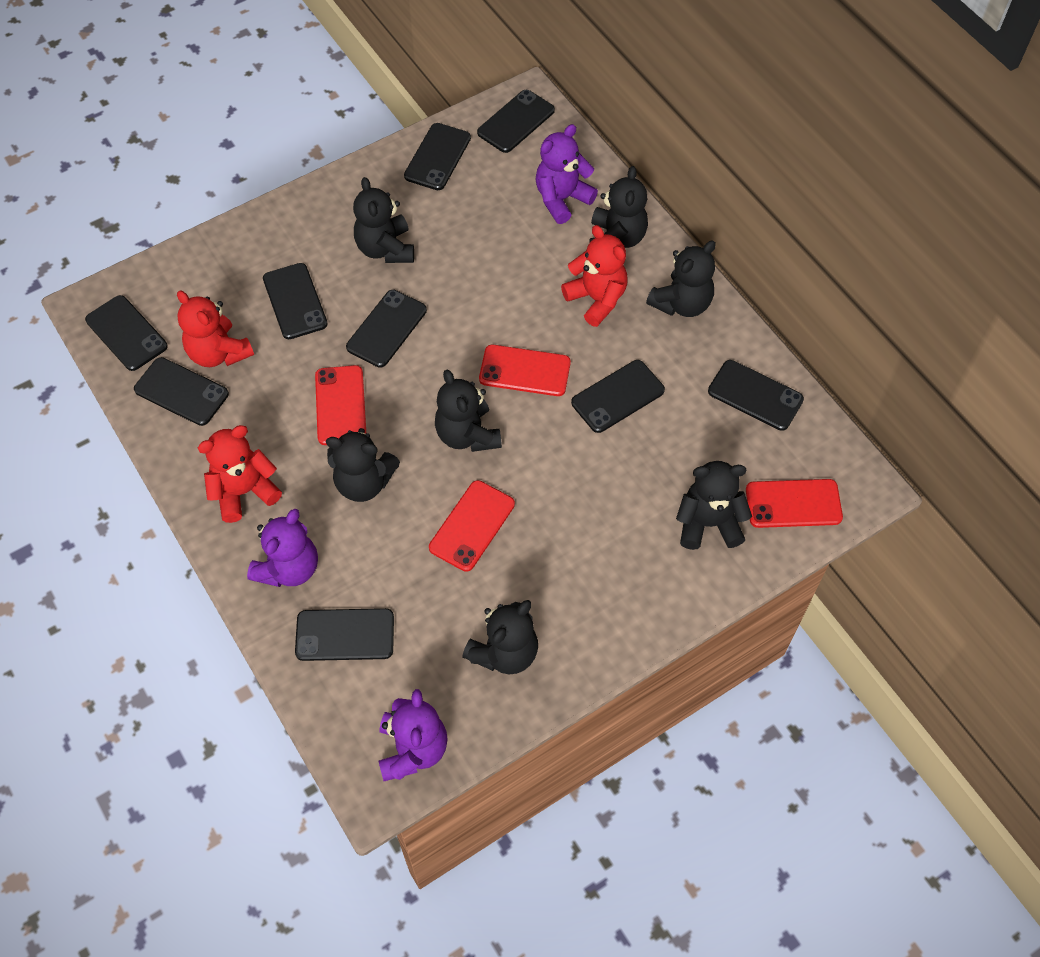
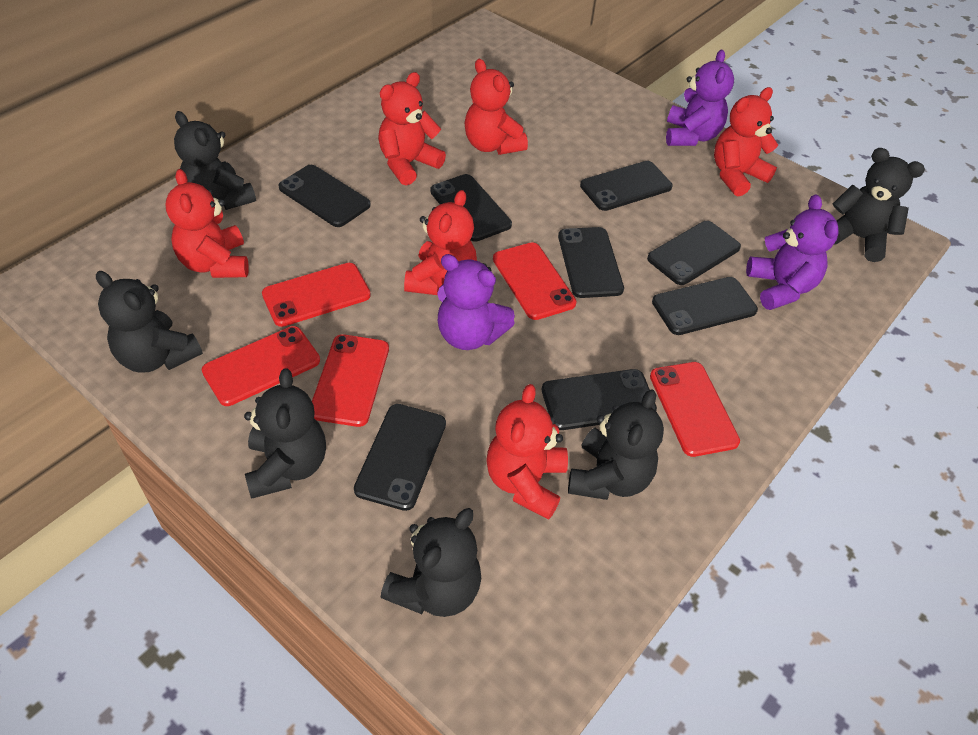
black phone: [85,295,168,371] [134,357,229,426] [263,263,328,339] [295,608,394,661] [346,290,427,368] [404,123,471,190] [477,90,555,153] [571,360,665,433] [708,360,804,431] = 9 -> [278,165,371,227] [354,404,446,511] [430,174,512,242] [542,369,657,430] [558,227,624,298] [580,161,673,211] [647,221,741,285] [652,277,758,335] = 8
black teddy bear: [326,428,400,502] [353,177,414,263] [435,370,502,452] [462,600,538,675] [589,166,648,248] [646,240,716,317] [676,461,752,550] = 7 -> [96,271,203,373] [174,111,256,210] [244,368,326,499] [380,508,481,617] [568,389,664,500] [832,148,925,262] = 6
red phone: [315,365,366,445] [429,480,515,572] [479,345,571,396] [746,479,843,528] = 4 -> [202,326,320,406] [262,263,371,327] [312,334,389,427] [493,242,576,320] [650,362,740,457] = 5
red teddy bear: [177,291,254,367] [198,425,282,523] [561,225,628,327] = 3 -> [165,169,249,278] [378,72,446,185] [404,190,477,295] [464,59,528,155] [486,384,568,520] [714,87,778,197] = 6

